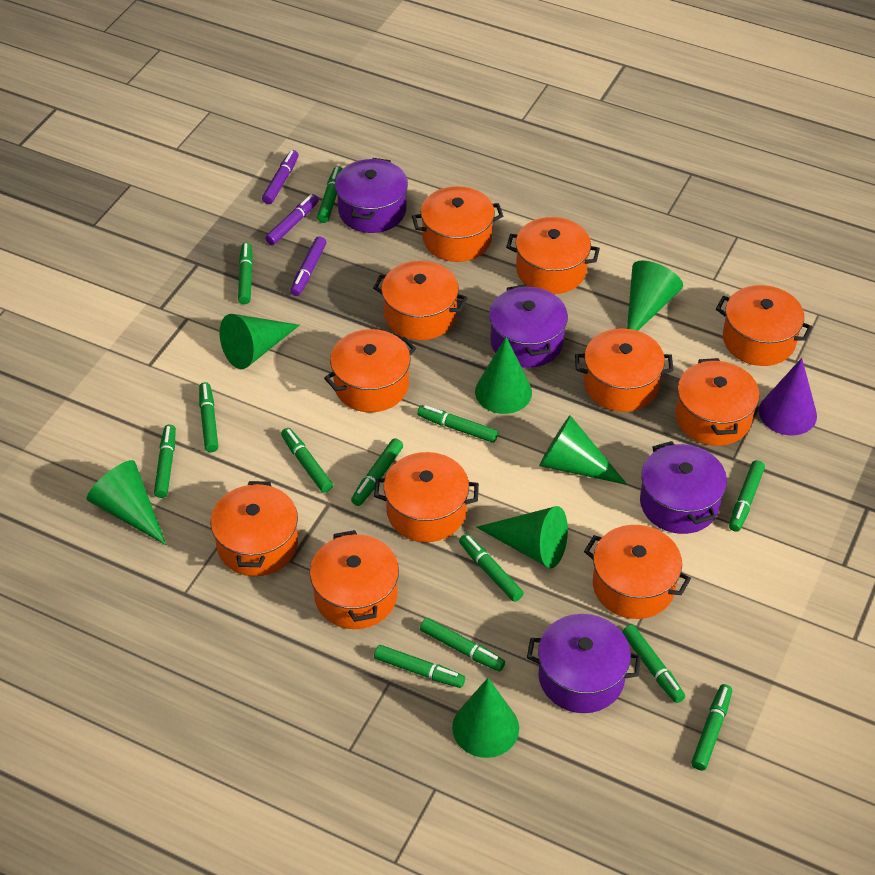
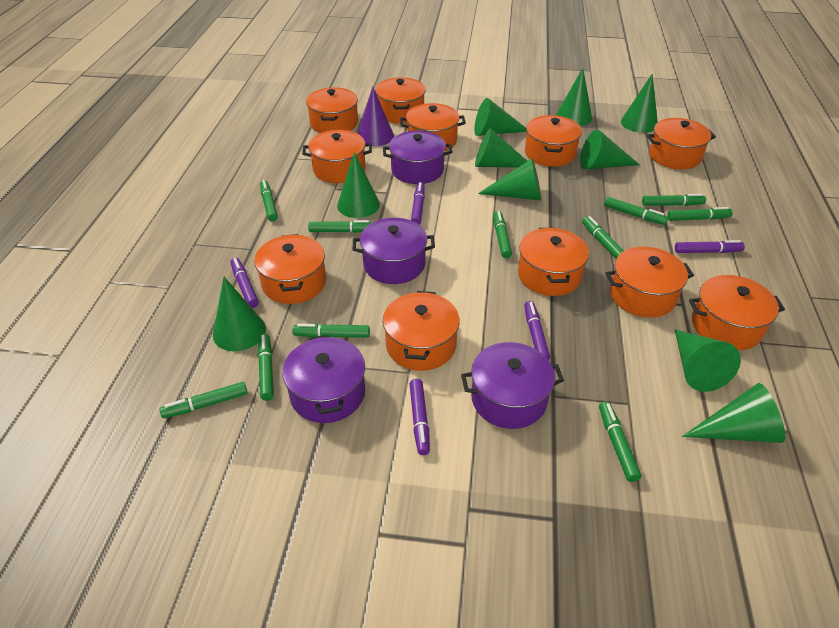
green cone: [87,460,166,545] [220,314,300,369] [452,678,519,758] [475,337,532,414] [476,506,568,568] [539,415,627,485] [627,260,683,331] = 7 -> [213,277,266,351] [337,152,380,218] [474,98,527,136] [475,128,527,167] [478,158,541,200] [556,68,592,126] [580,130,640,170] [621,74,658,133] [675,330,741,392] [682,383,785,443] = 10
green marker: [154,424,176,498] [199,382,218,452] [238,242,253,304] [281,428,333,493] [317,166,342,223] [351,438,403,506] [374,645,465,688] [417,405,498,443] [420,618,505,672] [459,534,524,602] [622,624,685,703] [691,684,732,770] [729,460,765,532] = 13 -> [160,382,248,418] [258,334,274,401] [260,180,278,222] [292,324,370,338] [308,220,373,233] [493,211,512,258] [582,216,624,259] [599,401,641,482] [604,197,668,225] [642,194,706,206] [667,207,733,221] = 11
purple marker: [262,150,299,204] [265,194,319,245] [290,236,327,296] = 3 -> [230,258,259,308] [410,379,430,455] [411,182,425,224] [524,301,550,360] [675,240,745,253] = 5

